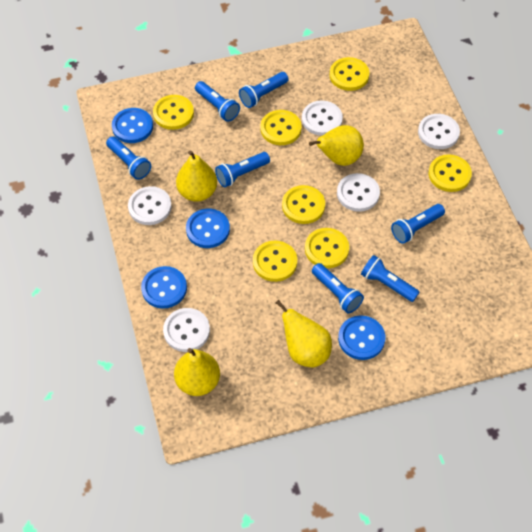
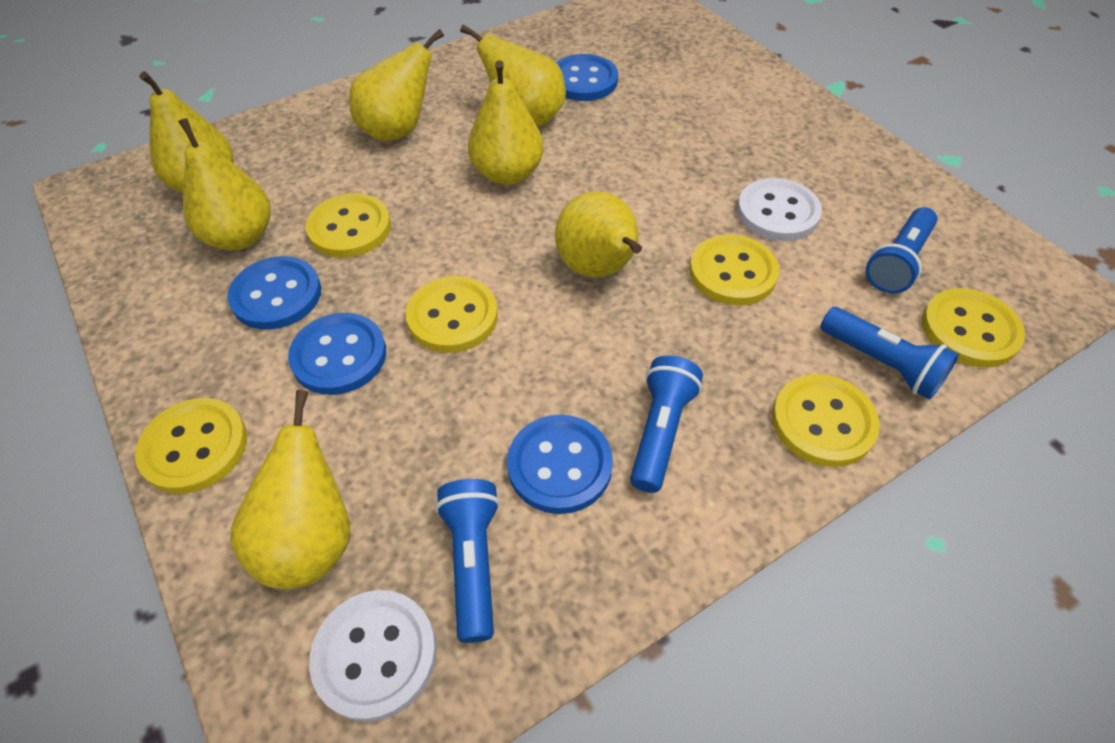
blue flashlight: [106,136,151,180] [195,81,240,122] [215,152,270,187] [239,72,288,108] [312,263,364,313] [361,255,419,302] [391,204,445,244] = 7 -> [435,479,500,643] [630,355,703,493] [820,307,959,400] [866,207,937,293] = 4
white button: [128,186,172,225] [163,308,210,352] [302,101,343,136] [337,173,380,212] [418,114,460,149] = 5 -> [309,590,437,722] [737,178,822,241] = 2
yellow button: [153,95,194,130] [253,241,297,282] [260,110,302,145] [282,185,325,224] [305,228,349,268] [330,57,369,91] [429,154,472,192] = 7 -> [135,398,247,494] [306,193,391,258] [406,276,498,353] [689,235,779,305] [772,374,880,467] [922,288,1025,368] = 6
yellow pear: [174,348,220,396] [176,150,217,202] [276,300,332,367] [309,125,364,166] = 4 -> [139,72,234,193] [178,118,271,250] [230,390,350,589] [349,29,444,141] [460,25,566,126] [468,60,544,185] [555,192,642,278] = 7

